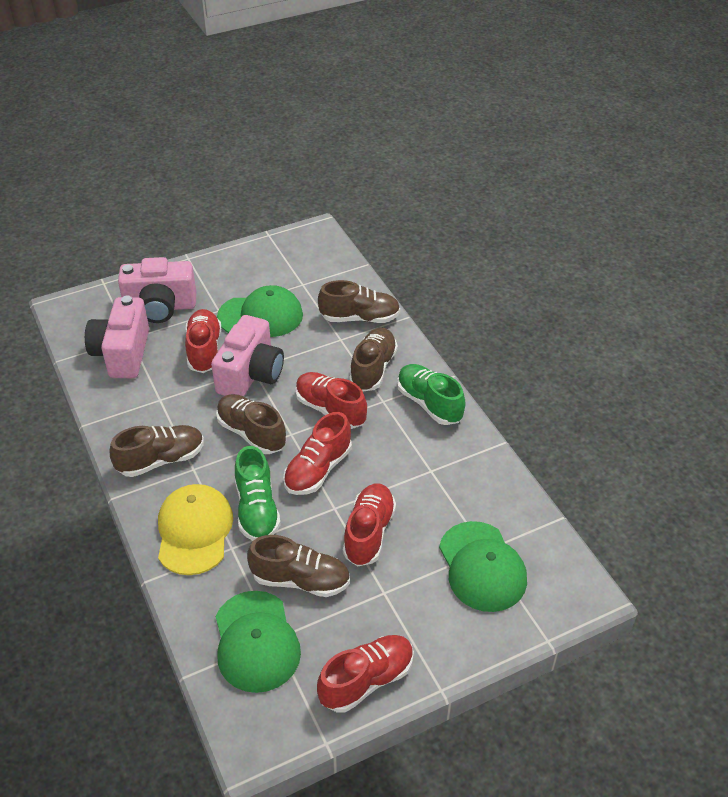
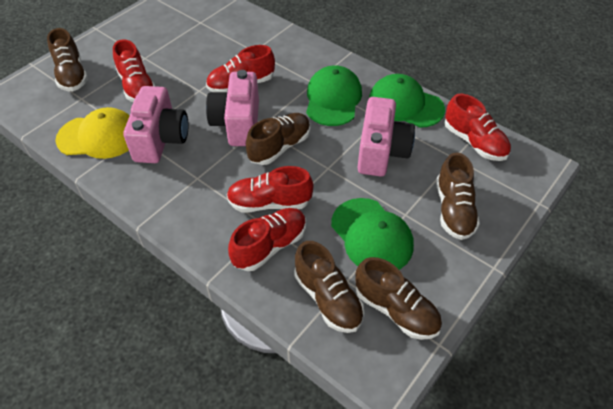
green shoe: [235,446,281,541] [397,364,465,425] = 2 -> none = 0

